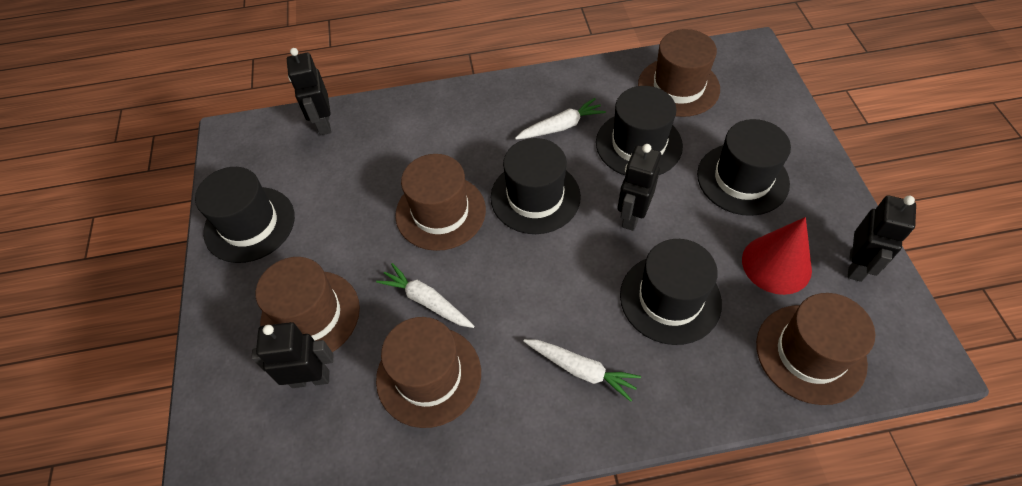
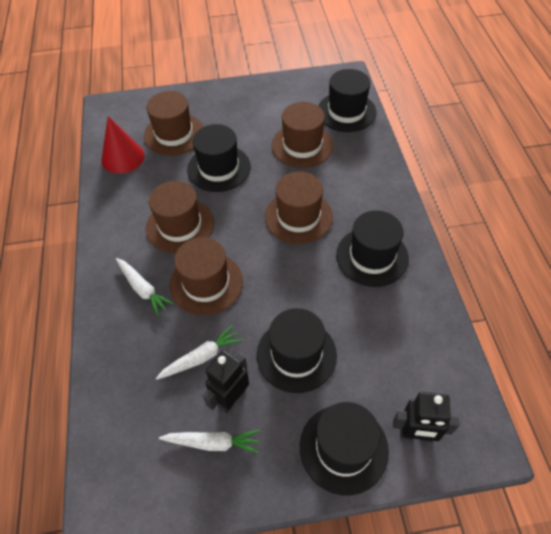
black robot: [251,322,333,388] [287,48,331,135] [617,144,661,231] [848,195,916,282] = 4 -> [203,350,249,413] [393,392,459,442] = 2

